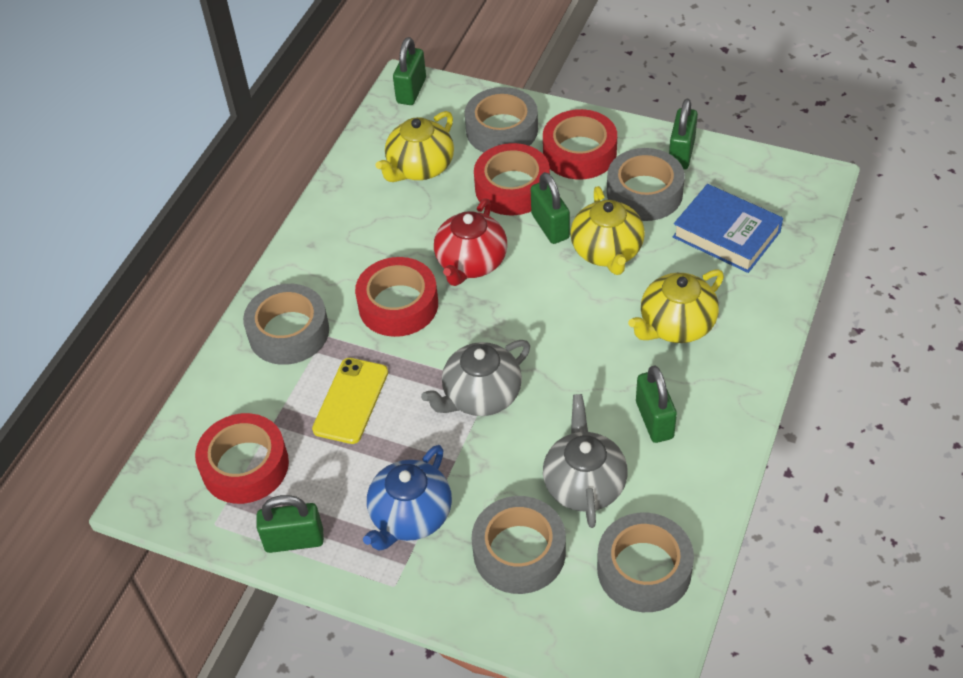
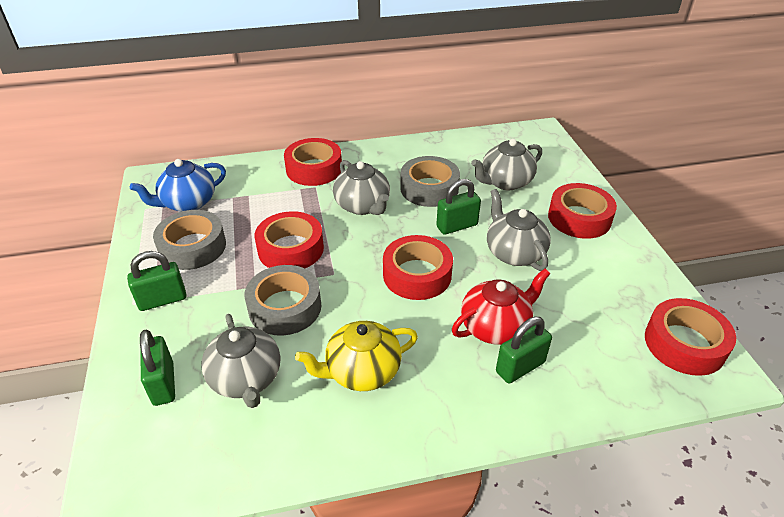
blue book: [673,184,783,273] = 1 -> none = 0
green padlock: [257,495,324,553] [393,37,426,105] [531,172,570,244] [636,366,677,443] [669,99,698,170] = 5 -> [127,251,187,311] [140,330,175,406] [436,179,481,235] [496,317,552,384] = 4
grey tape: [243,284,329,365] [465,87,538,152] [472,496,566,594] [597,513,694,612] [607,148,685,221] = 5 -> [153,210,226,270] [245,265,321,336] [400,156,460,207] = 3
grey teapot: [421,340,530,416] [543,394,628,528] = 2 -> [201,314,280,408] [333,160,390,215] [471,139,542,190] [487,189,551,271] = 4
red tape: [195,413,289,504] [355,257,438,337] [474,143,550,215] [543,109,617,179] = 4 -> [255,211,324,268] [284,138,342,186] [383,235,453,300] [548,183,617,239] [645,298,736,376] = 5
yellow phone: [312,358,388,444] = 1 -> none = 0
yellow teapot: [376,111,454,182] [570,186,645,275] [628,269,724,343] = 3 -> [295,321,418,391] = 1

